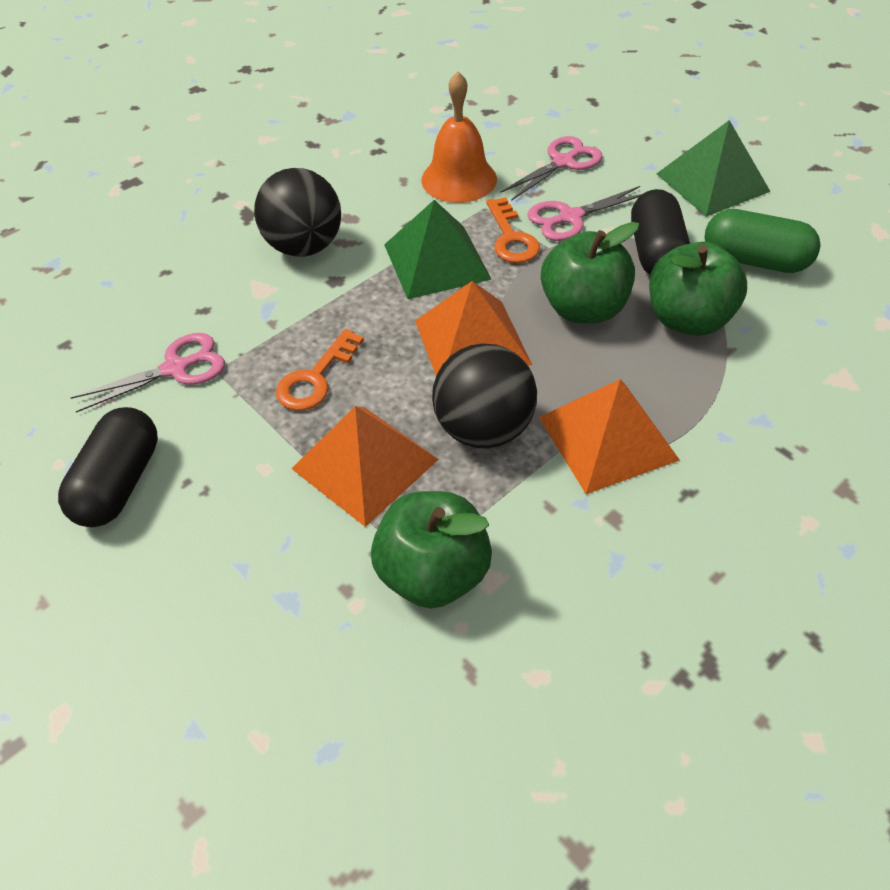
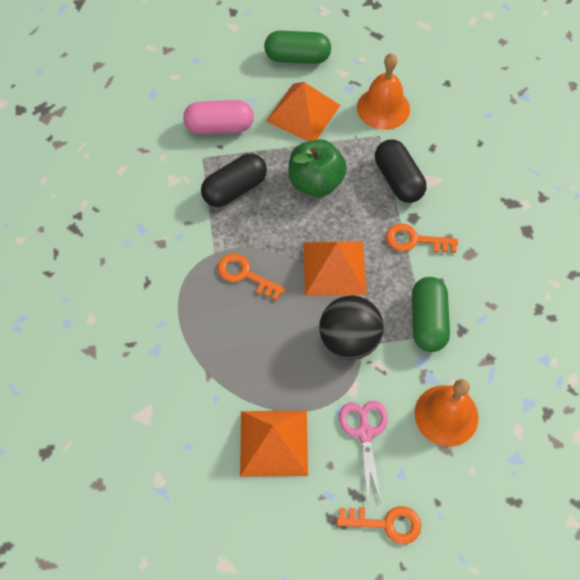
black ball: [254,168,341,257] [432,343,537,449] = 2 -> [319,295,384,360] = 1
green apple: [371,491,492,608] [541,222,639,323] [649,242,747,336] = 3 -> [289,139,347,197] = 1
green capsule: [704,209,821,273] = 1 -> [264,30,331,64] [412,277,450,352] = 2
green pyramid: [384,200,491,299] [657,120,771,217] = 2 -> none = 0
orange bell: [421,71,497,203] = 1 -> [357,53,410,130] [415,379,479,447] = 2
orange key: [276,329,364,411] [486,197,540,263] = 2 -> [218,253,285,301] [337,506,421,544] [386,224,458,253] = 3
pink capsule: none = 0 -> [183,100,254,134] = 1
pink scissors: [70,333,225,413] [500,136,602,201] [527,186,642,241] = 3 -> [339,401,388,503] = 1

